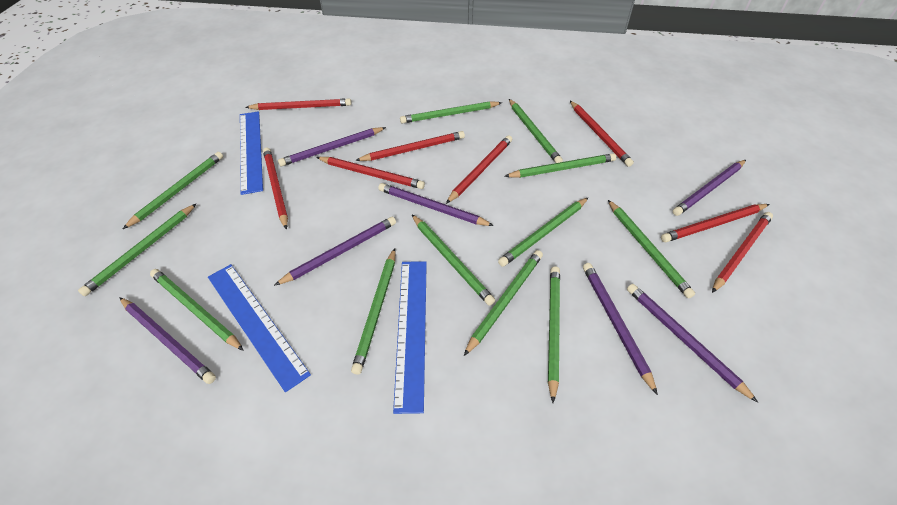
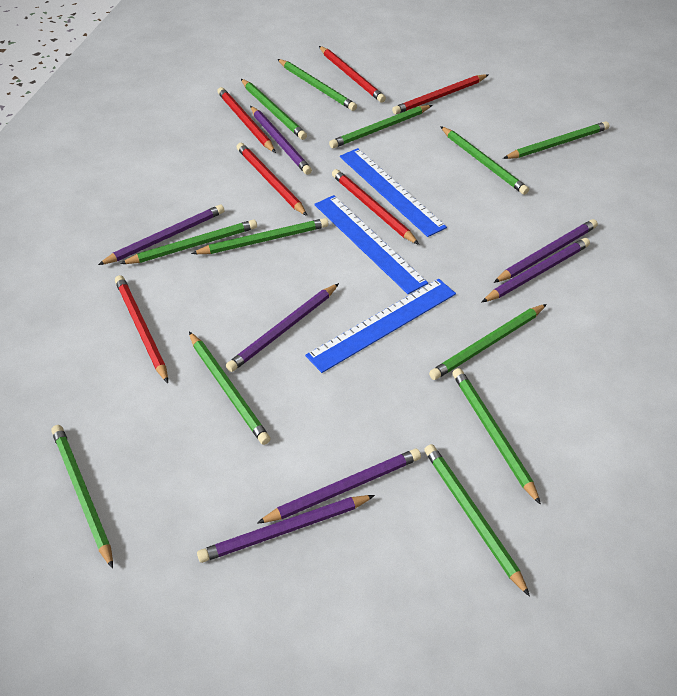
red pencil: [245,98,351,110] [263,148,288,230] [316,157,425,189] [355,131,465,161] [446,135,512,204] [570,101,634,167] [661,204,769,242] [712,212,773,293] = 8 -> [115,275,168,383] [217,87,276,153] [237,143,307,216] [319,46,386,103] [332,169,419,245] [392,74,488,114] = 6

